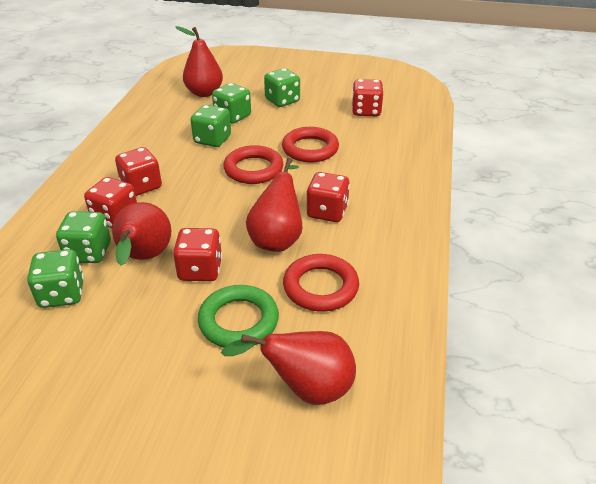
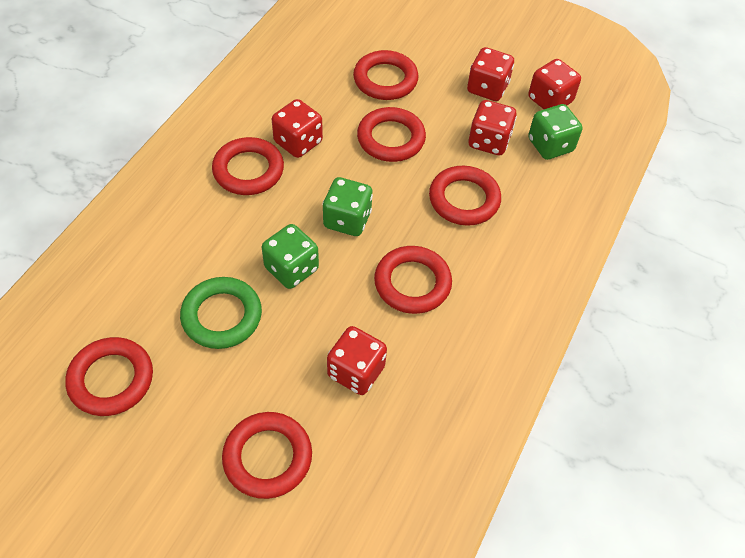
green dice: [27,249,84,308] [56,211,111,263] [191,105,231,147] [212,83,251,124] [264,68,300,107] = 5 -> [262,224,319,289] [322,177,373,236] [528,104,582,160] = 3
red pear: [112,202,171,265] [176,26,223,97] [221,331,356,405] [246,158,303,252] = 4 -> none = 0
red ring: [223,145,284,184] [282,127,339,163] [283,254,359,312] = 3 -> [65,337,153,416] [212,137,284,195] [222,412,312,499] [353,50,419,100] [357,107,426,162] [374,246,452,314] [429,166,501,226] = 7

